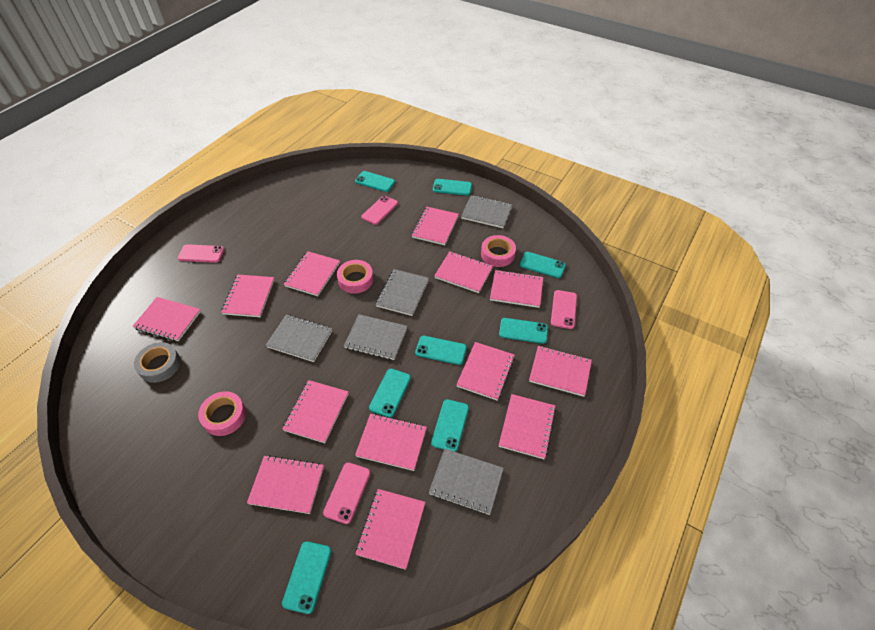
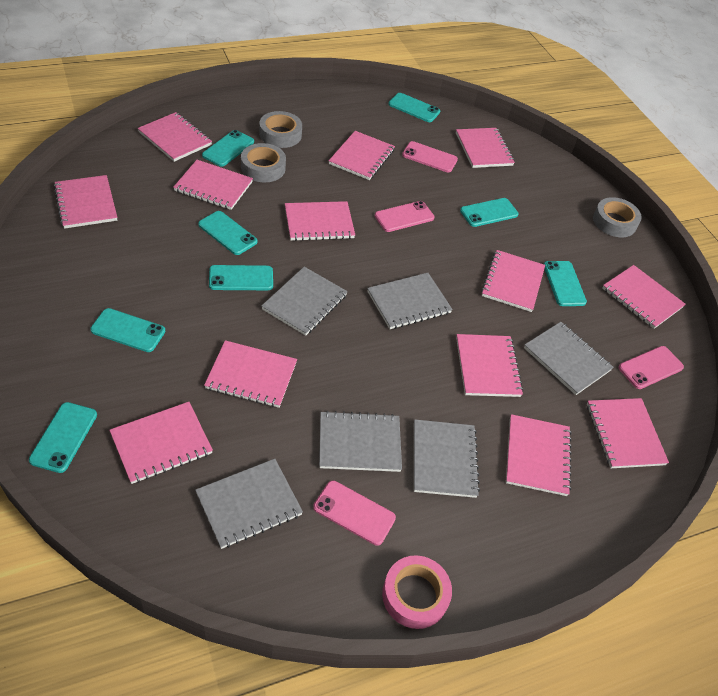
grey notebook: [266,315,332,362] [344,314,407,360] [376,269,429,316] [429,449,504,515] [461,195,513,228] = 5 -> [195,459,303,549] [261,267,348,336] [319,411,402,472] [367,273,453,329] [414,419,480,498] [524,322,614,395] = 6
grey tape: [134,342,181,383] = 1 -> [241,143,286,182] [259,111,302,148] [593,197,642,237] = 3
pink tape: [198,391,246,436] [337,260,374,294] [481,235,516,267] = 3 -> [382,555,452,629] = 1

